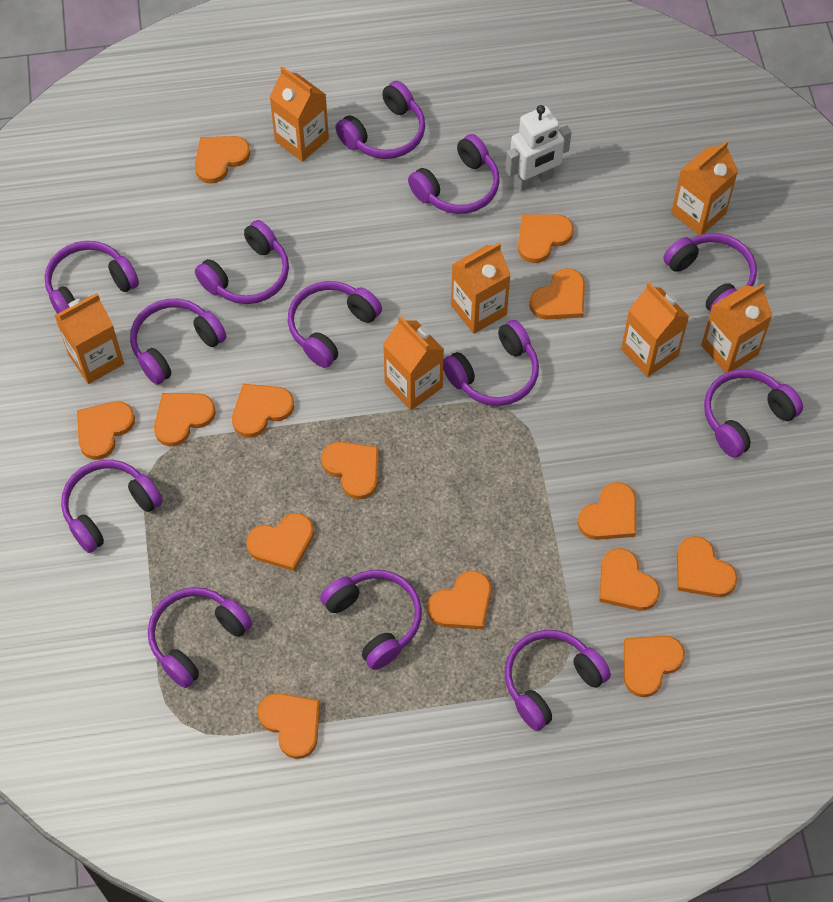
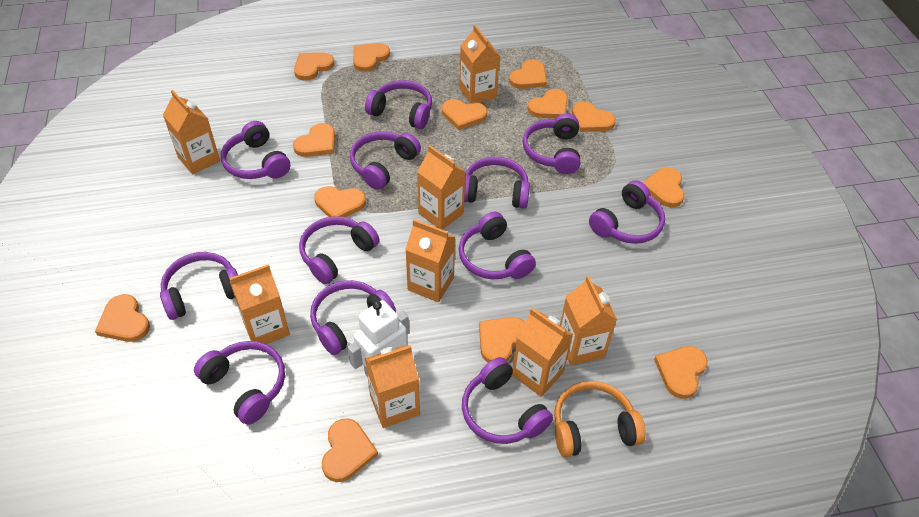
orange carton: [54,293,124,384] [269,66,329,162] [383,316,444,410] [451,243,511,334] [621,282,689,377] [671,141,738,235] [701,283,773,373] = 7 -> [163,90,220,174] [229,264,290,344] [365,345,420,428] [405,219,455,302] [417,145,465,230] [459,25,500,103] [512,308,573,397] [560,276,617,366] = 8
orange headphones: none = 0 -> [554,381,646,457] = 1
orange heart: [77,401,135,460] [154,393,216,447] [195,136,250,184] [232,384,294,437] [246,513,314,571] [258,693,320,759] [321,442,378,500] [427,571,491,629] [518,214,574,263] [529,268,585,320] [578,482,636,540] [599,548,660,610] [624,635,685,697] [677,536,737,597] = 14 -> [95,294,150,342] [293,123,335,157] [294,52,335,81] [314,186,366,217] [322,418,378,482] [353,43,390,72] [442,99,487,130] [479,317,525,363] [509,60,547,89] [528,89,568,118] [572,101,616,132] [643,167,685,207] [654,346,708,399] = 13
purple headphones: [45,241,139,314] [61,460,163,553] [130,299,226,385] [148,587,252,688] [195,220,289,304] [288,281,382,368] [320,570,422,670] [335,81,425,159] [408,134,500,214] [443,320,539,406] [505,630,611,731] [663,233,757,312] [704,369,803,458] = 13 -> [160,252,238,320] [194,341,285,425] [221,121,290,179] [299,216,379,284] [310,280,396,355] [350,131,421,190] [365,80,432,129] [459,212,536,279] [462,357,553,444] [464,157,530,209] [523,113,580,174] [589,180,665,244] = 12

